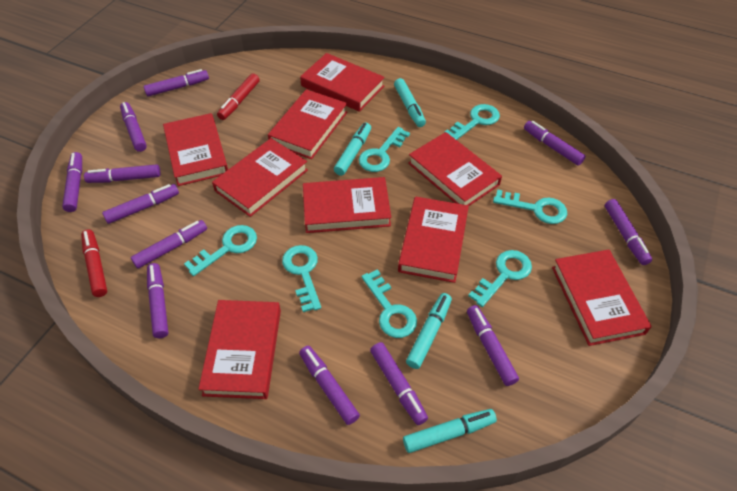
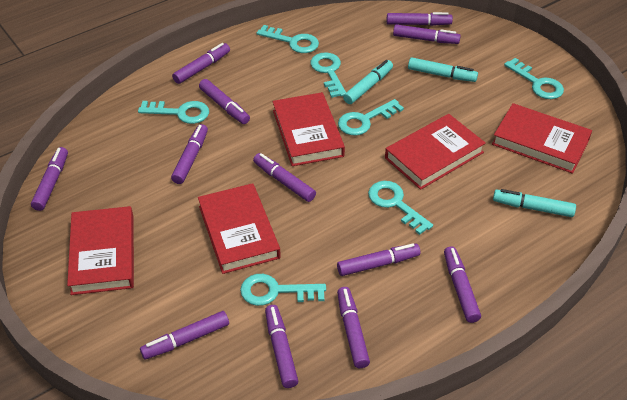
red book: [163,113,228,186] [198,300,281,399] [212,138,308,217] [268,89,347,159] [300,53,385,112] [303,177,391,233] [398,196,469,283] [408,132,502,206] [552,249,652,346] = 9 -> [67,206,134,295] [198,183,281,274] [272,92,345,166] [385,114,486,190] [492,103,592,174] = 5
red marker: [81,229,107,297] [217,74,259,120] = 2 -> none = 0
turquoise marker: [334,123,371,176] [394,78,426,127] [403,409,497,453] [406,293,452,369] = 4 -> [343,60,393,104] [408,58,478,82] [493,189,576,217] = 3

